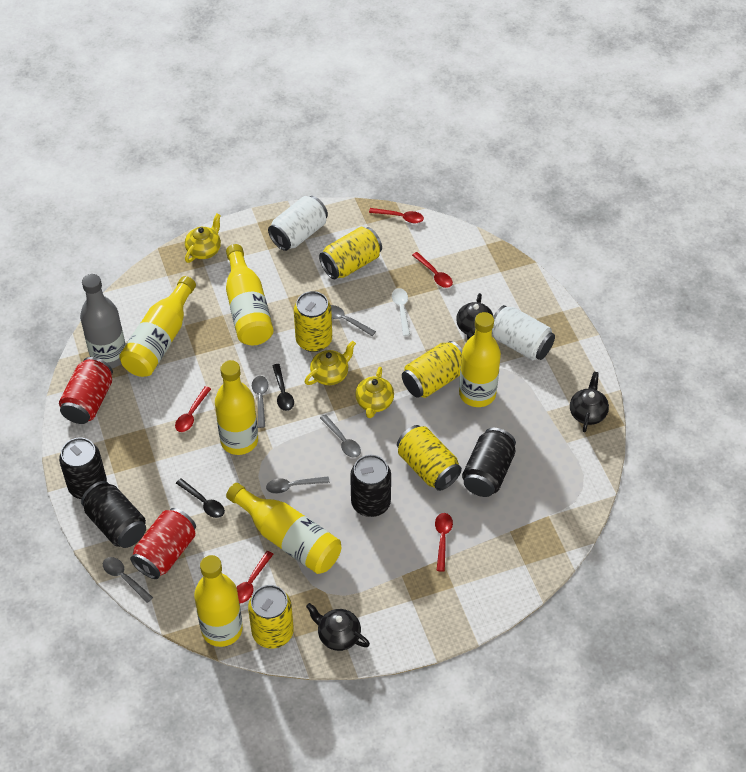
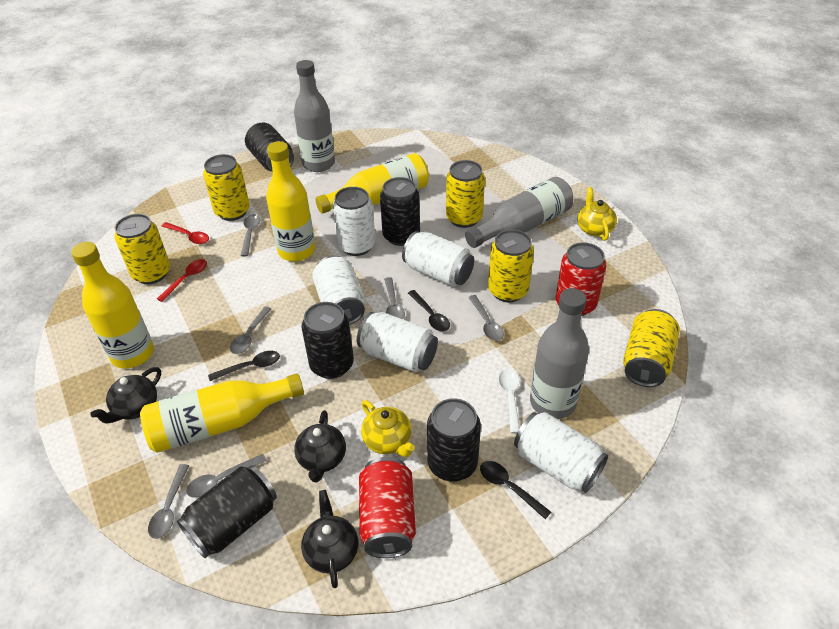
black can: [59,438,107,499] [81,481,146,548] [350,455,391,517] [462,428,516,497] = 4 -> [177,465,277,558] [245,123,294,172] [301,302,354,379] [380,177,420,246] [427,398,481,482] = 5
black spoon: [176,478,225,518] [272,364,294,411] = 2 -> [208,351,280,381] [408,290,450,331] [480,461,551,519] = 3
grey bottle: [80,274,126,368] = 1 -> [294,60,335,172] [465,177,573,248] [530,288,589,419] = 3
grey spoon: [103,557,153,603] [252,376,268,428] [266,476,330,494] [320,414,361,458] [331,305,376,336] = 5 -> [148,464,189,539] [186,454,267,498] [230,307,271,354] [241,214,260,257] [384,277,405,319] [468,295,504,341] = 6
red spoon: [175,386,211,432] [236,551,273,603] [369,208,424,223] [412,252,453,288] [435,513,453,572] = 5 -> [157,259,207,302] [161,222,209,244] = 2
white can: [268,196,328,251] [492,305,555,360] = 2 -> [312,256,365,325] [333,187,375,256] [357,312,438,372] [402,231,474,287] [514,412,608,493] = 5
yellow bottle: [119,276,196,377] [194,555,243,647] [215,360,258,455] [226,244,273,345] [226,483,341,574] [459,312,501,407] = 6 -> [71,242,154,369] [140,373,304,453] [266,141,315,262] [315,153,429,214] = 4
yellow teapot: [185,213,221,263] [305,341,356,385] [355,367,394,418] = 3 -> [361,400,415,457] [577,187,617,241] = 2

